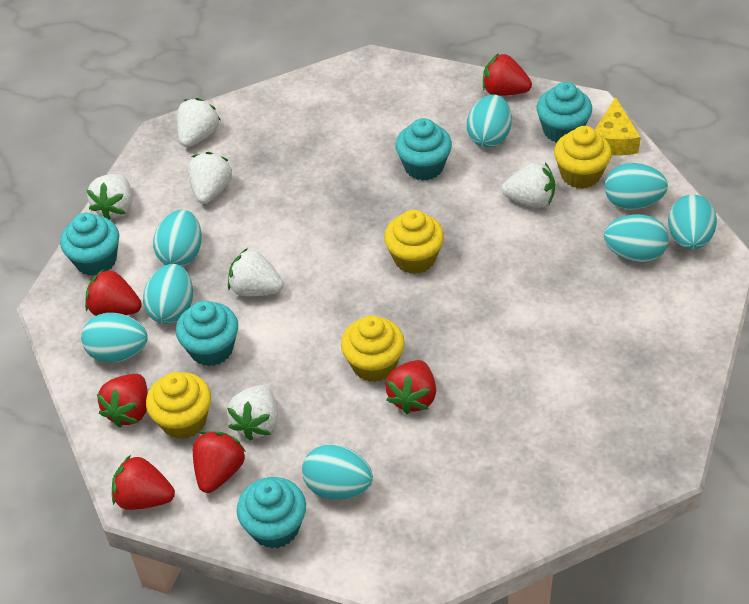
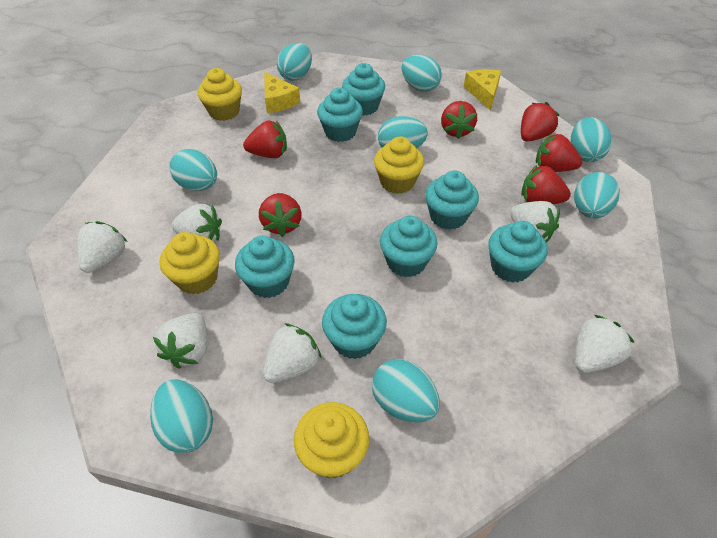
turquoise cupcake: [60,212,119,276] [176,301,238,366] [237,477,306,549] [396,118,452,181] [537,82,592,143] = 5 -> [235,236,295,298] [317,88,363,142] [322,294,387,359] [342,63,385,116] [380,216,437,277] [425,171,479,230] [488,221,547,282] = 7
yellow cheese: [595,97,641,156] = 1 -> [264,72,300,113] [464,69,501,111] = 2

